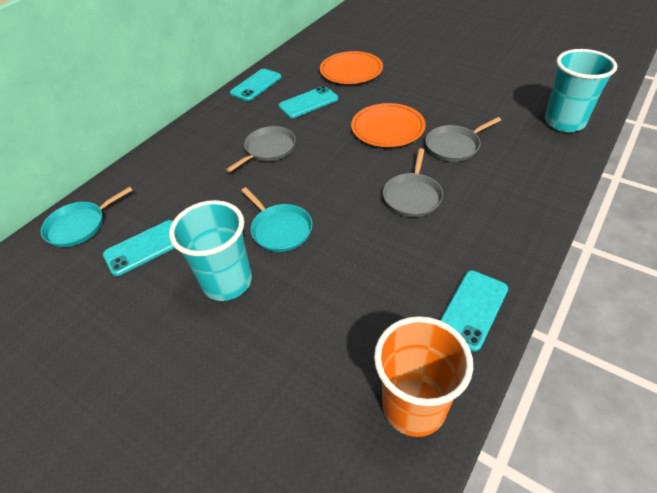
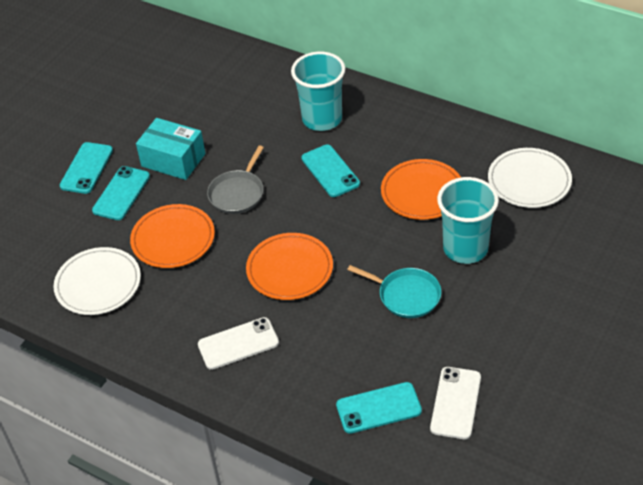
grey pan: [226,126,296,172] [383,148,443,217] [425,117,501,162] = 3 -> [207,145,264,214] = 1
orange cup: [374,316,473,437] = 1 -> none = 0
orange plate: [320,51,383,84] [351,103,426,147] = 2 -> [130,204,215,268] [246,233,333,300] [381,159,461,220] = 3
turquoise box: none = 0 -> [136,118,206,180] = 1
turquoise pan: [41,187,132,247] [241,187,312,252] = 2 -> [347,265,441,318] = 1
white phone: none = 0 -> [198,317,279,370] [430,367,481,439] = 2
white plate: none = 0 -> [53,247,141,315] [488,148,572,208] = 2

